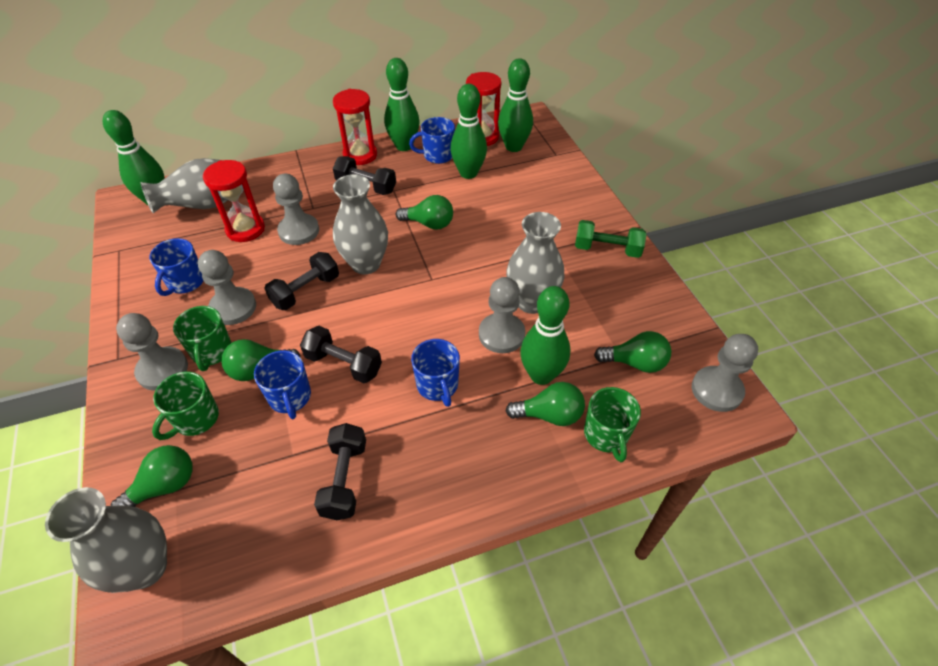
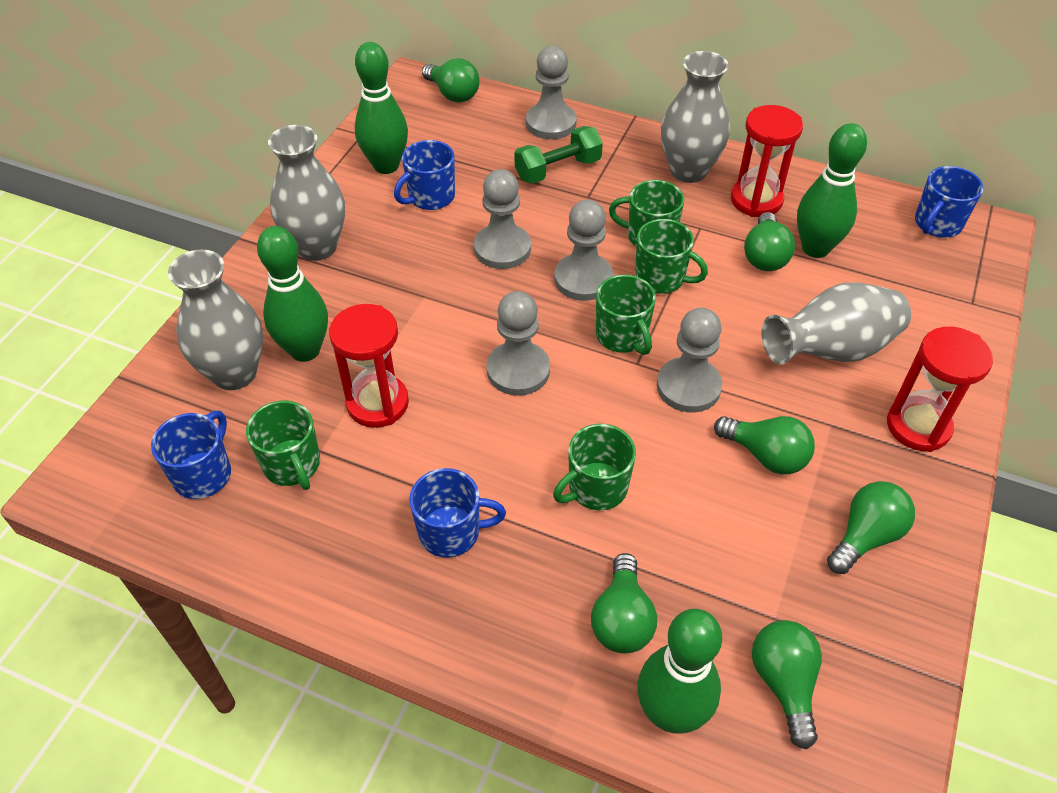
black dumbbell: [264,252,339,310] [300,326,382,383] [314,423,366,520] [333,156,396,195] = 4 -> none = 0
green bowling pin: [102,110,165,205] [384,58,419,151] [450,84,487,179] [498,58,533,152] [520,286,570,385] = 5 -> [257,226,328,362] [355,42,408,174] [637,609,722,734] [797,123,867,258] = 4
green light bulb: [111,445,193,507] [221,339,301,381] [396,195,453,230] [506,382,585,426] [594,331,671,373] = 5 -> [422,58,480,103] [591,553,657,653] [714,416,815,474] [744,212,795,271] [752,620,822,749] [827,481,915,574] = 6
green mug: [152,372,219,440] [173,306,232,371] [584,387,641,462] = 3 -> [246,400,320,490] [553,424,636,510] [596,275,656,355] [609,180,684,247] [635,219,708,294] = 5

